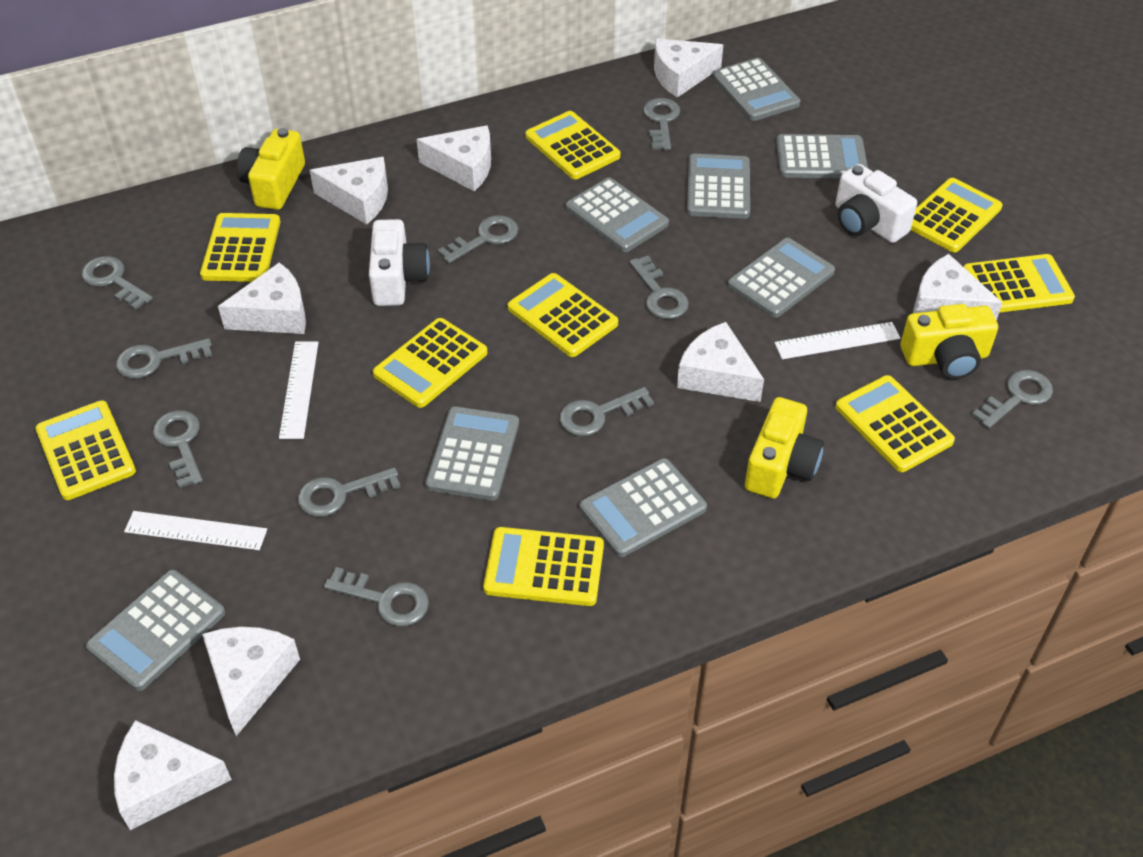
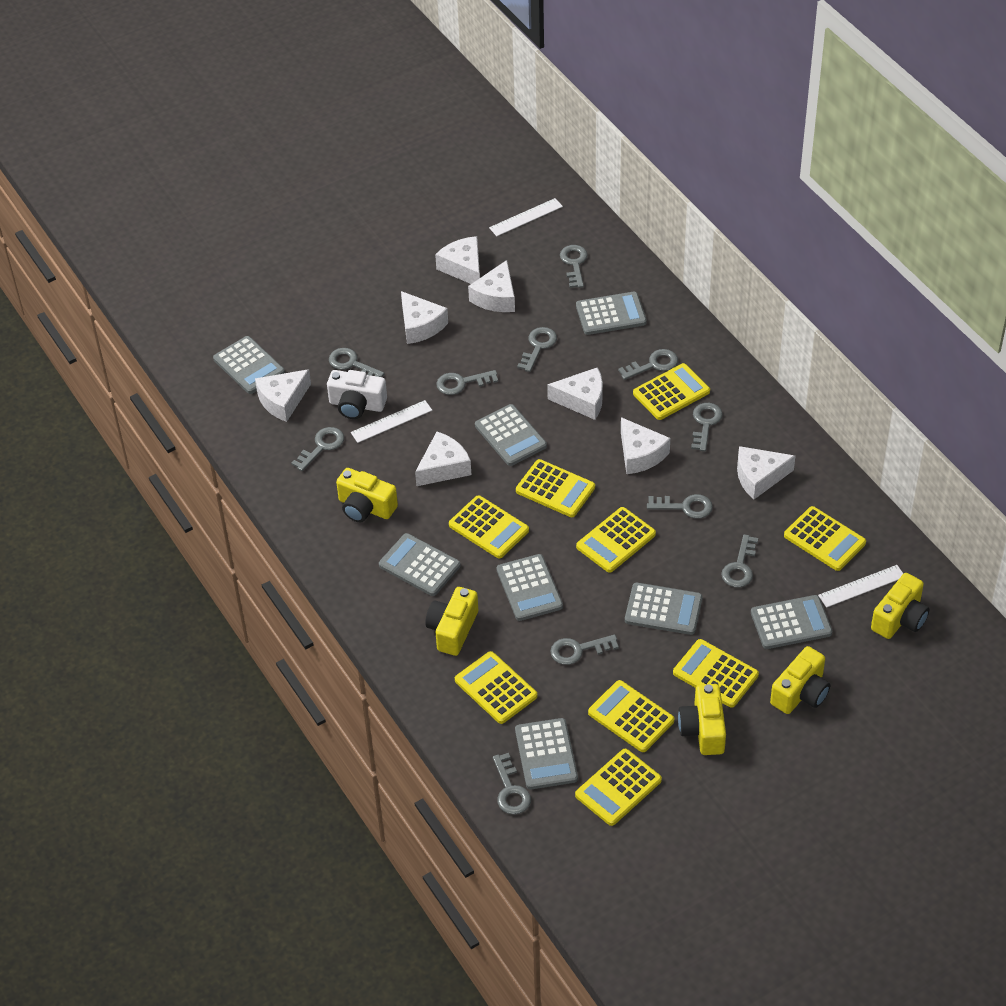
grey key: [82,256,153,310] [116,338,212,379] [153,410,203,488] [298,467,400,517] [324,567,429,626] [438,215,518,263] [559,387,654,436] [629,256,689,319] [643,98,680,150] [972,370,1053,429] = 10 -> [291,427,344,471] [329,348,384,377] [436,370,498,395] [493,753,531,815] [517,327,557,372] [550,634,619,665] [560,245,588,288] [618,349,678,380] [647,494,713,519] [691,403,723,451] [721,534,758,588] = 11
white camera: [369,219,430,306] [835,164,917,243] = 2 -> [327,370,387,419] = 1
yellow camera: [237,128,305,210] [745,397,824,499] [900,304,998,379] = 3 -> [336,468,398,522] [425,587,478,656] [678,684,726,755] [770,646,830,714] [871,573,930,639] = 5

